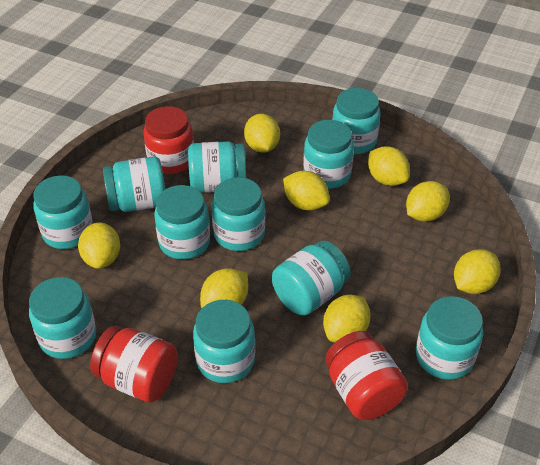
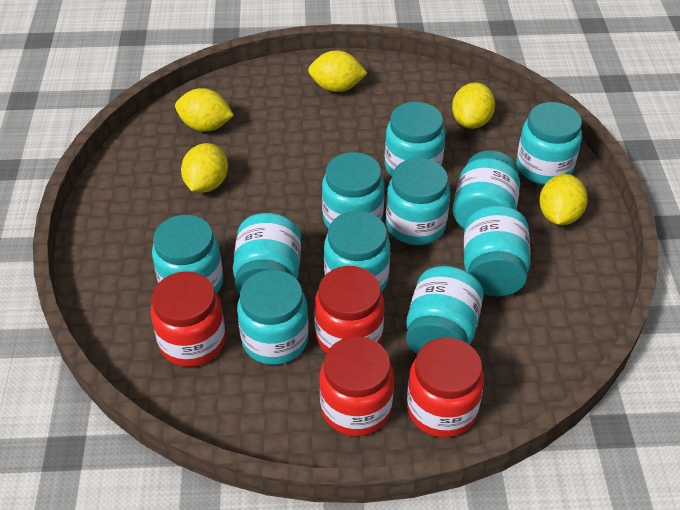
red jar: [90,326,178,403] [143,106,194,174] [325,331,408,420] = 3 -> [150,272,226,367] [314,266,384,353] [319,336,394,436] [407,338,484,438] = 4
yellow lemon: [78,223,120,269] [200,268,248,308] [244,114,280,153] [283,171,330,210] [323,295,371,343] [368,146,410,186] [406,181,450,222] [454,249,501,294] = 8 -> [175,88,234,131] [181,143,228,193] [308,50,367,92] [452,83,495,129] [539,174,588,225] = 5

